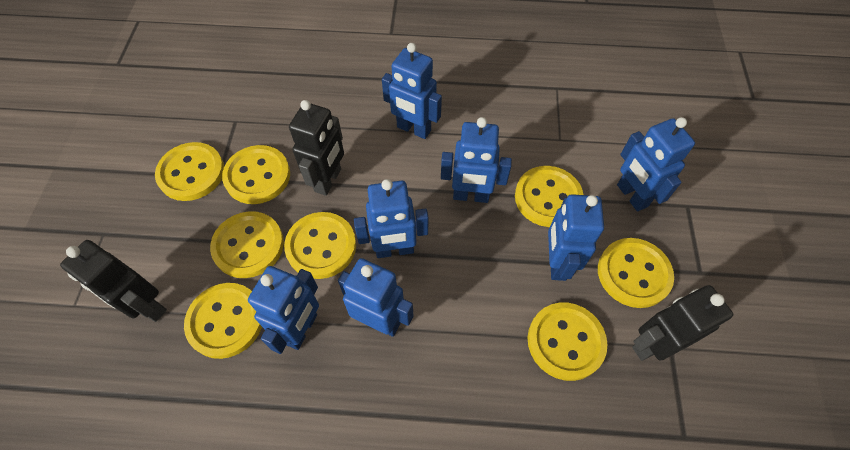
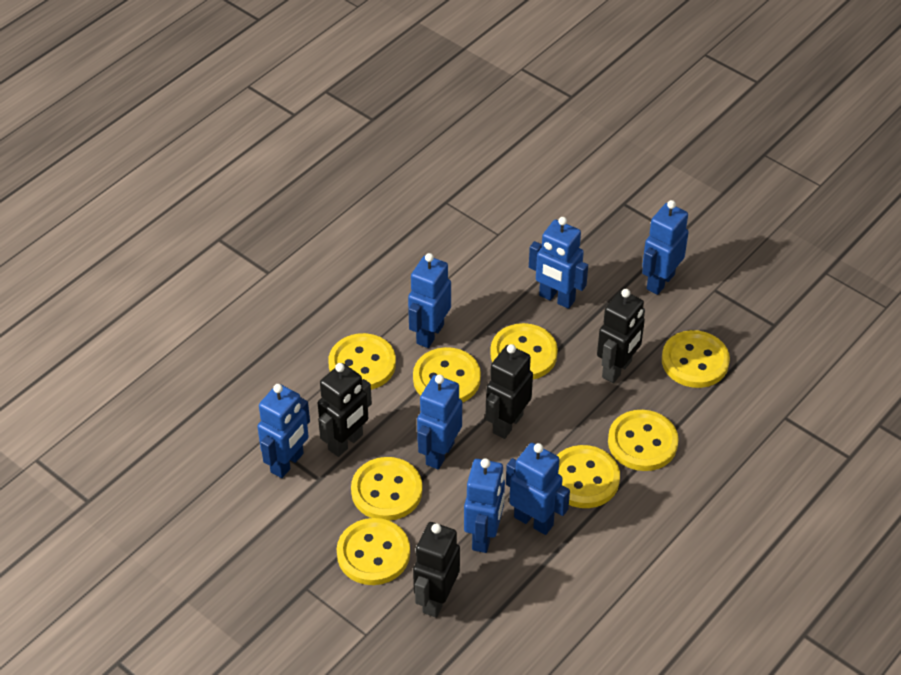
black robot: [60,240,167,322] [289,100,344,196] [632,285,733,361] = 3 -> [318,363,372,457] [413,522,460,618] [485,344,533,439] [597,289,645,383] = 4

